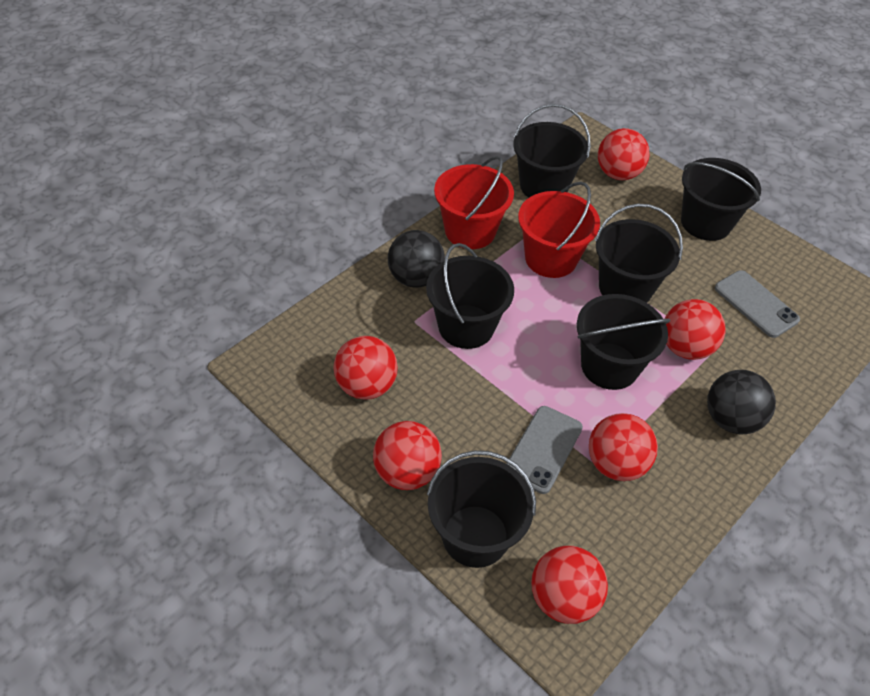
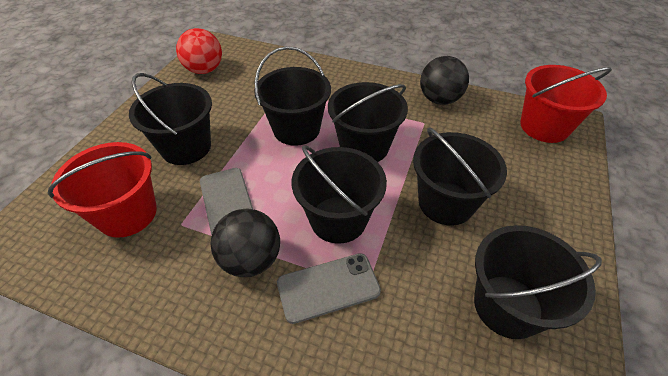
red ball: [333,336,398,400] [373,421,442,490] [531,546,608,624] [589,413,658,481] [598,128,650,180] [665,299,726,360] = 6 -> [176,28,222,74] = 1

